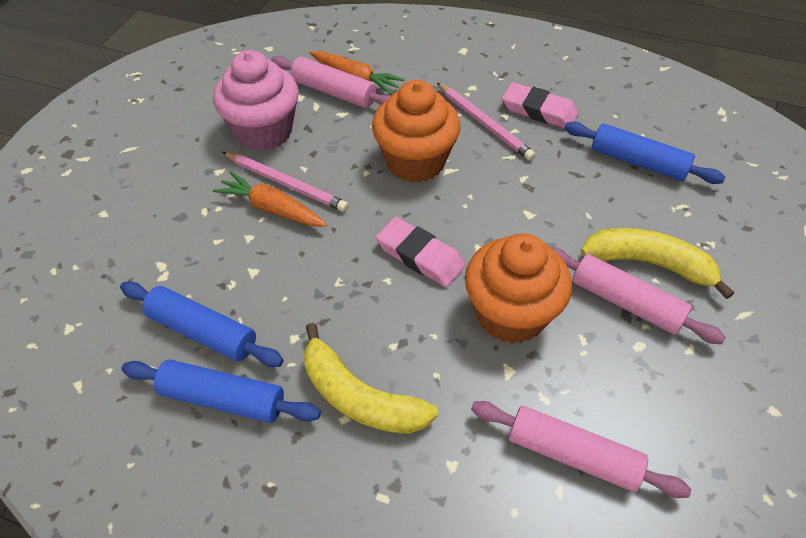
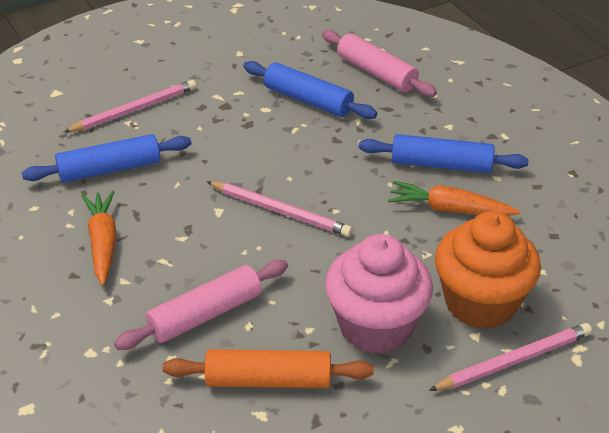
orange cupcake: [372,80,461,183] [465,233,572,344] = 2 -> [435,211,541,329] = 1
orange rolling pin: none = 0 -> [163,349,374,388] = 1
pink eraser: [376,217,465,287] [502,82,579,128] = 2 -> none = 0
pink pencil: [222,152,348,212] [437,83,536,161] = 2 -> [63,80,196,133] [206,181,352,237] [429,323,592,391] = 3
pink rolling pin: [271,56,390,108] [471,401,691,498] [550,247,726,344] = 3 -> [114,260,288,350] [322,30,437,97] = 2
yellow banana: [304,323,438,434] [581,228,734,299] = 2 -> none = 0

